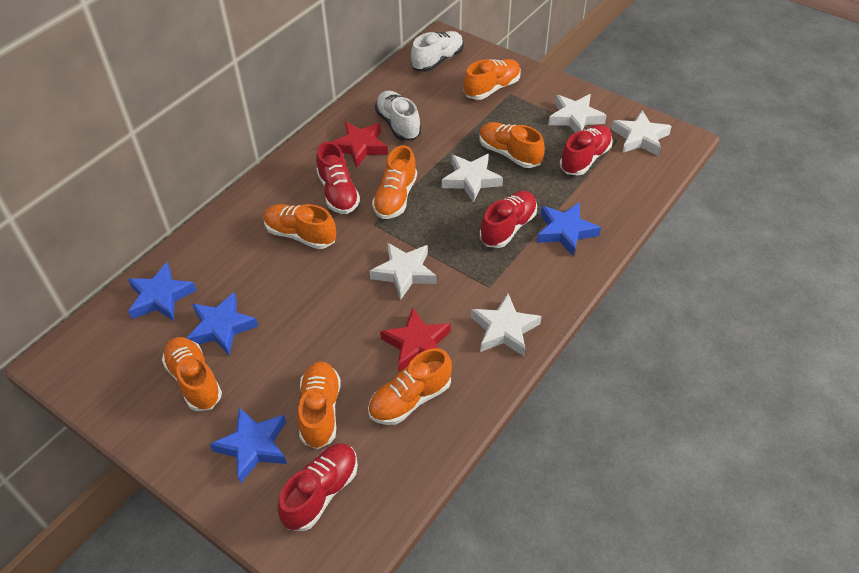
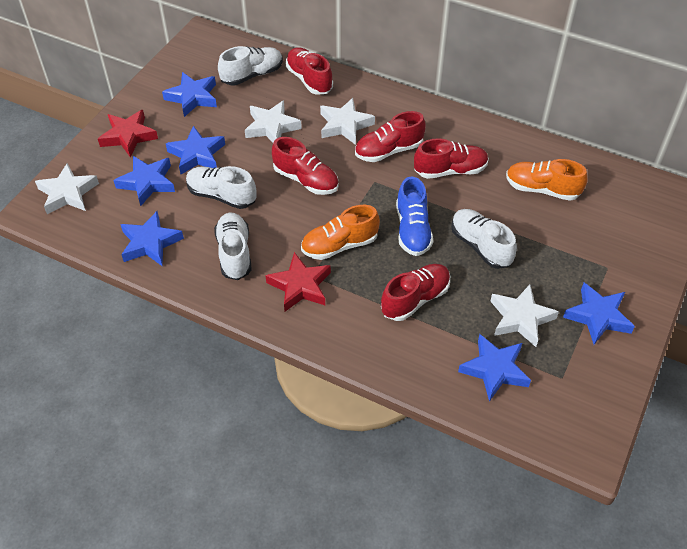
blue shoe: none = 0 -> [396,177,433,256] = 1
blue star: [128,263,197,321] [187,292,258,356] [210,408,287,483] [537,202,601,257] = 4 -> [113,156,175,206] [120,211,184,266] [162,72,217,117] [166,126,225,174] [458,334,531,402] [563,283,635,345] = 6
orange shoe: [162,337,222,411] [264,204,336,249] [297,361,341,449] [368,348,452,425] [372,145,417,219] [464,59,521,100] [479,122,545,168] = 7 -> [301,205,380,260] [506,159,588,201] = 2
red shoe: [278,443,358,531] [316,142,360,214] [480,191,537,248] [560,125,613,176] = 4 -> [272,137,339,195] [286,47,333,95] [355,111,426,162] [381,264,450,321] [414,138,489,179] = 5
white shoe: [375,90,421,141] [411,31,463,72] = 2 -> [186,166,257,209] [214,213,252,280] [218,46,283,86] [451,209,517,269] = 4
white star: [370,242,437,300] [442,154,503,203] [471,294,541,356] [548,94,607,133] [611,110,672,156] = 5 -> [35,163,99,214] [245,100,302,143] [320,98,375,145] [490,285,559,347] = 4

